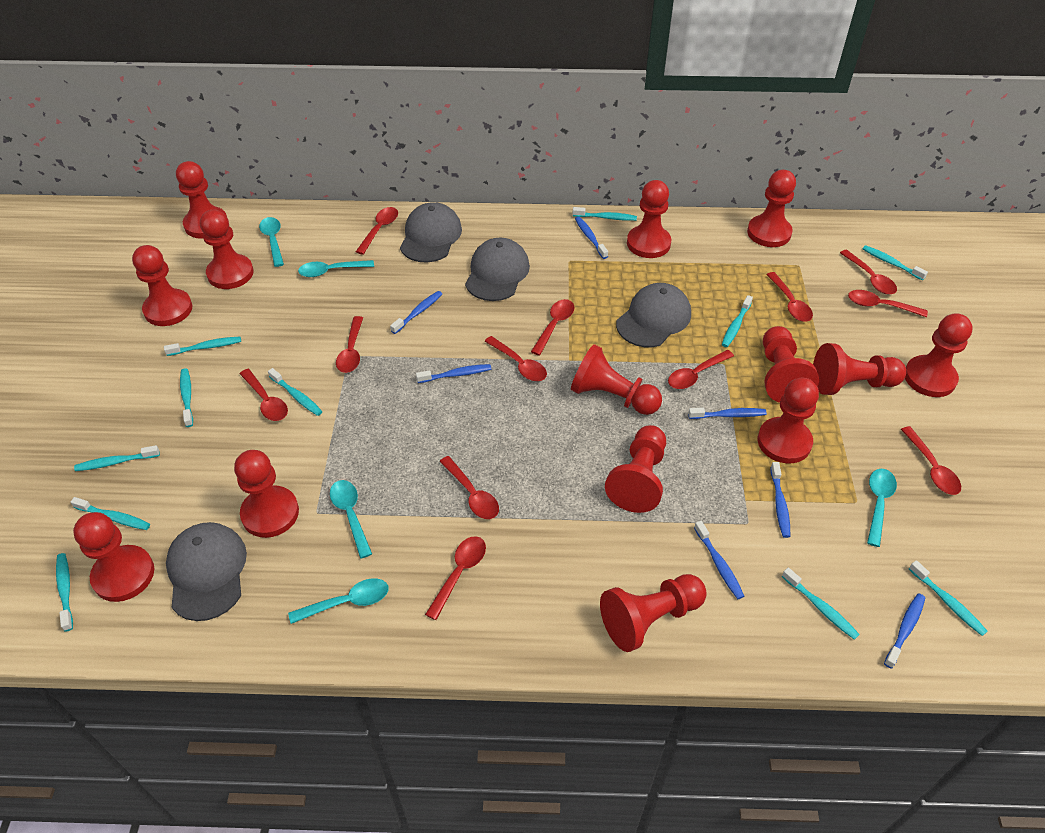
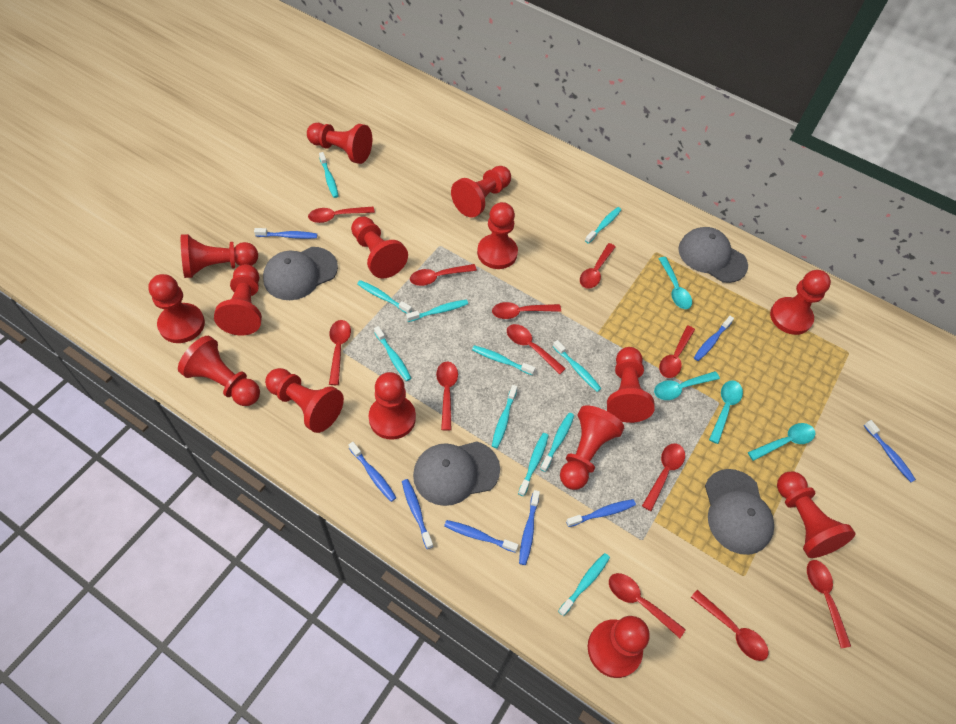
blue toothbrush: [390,291,442,334] [416,364,491,383] [575,217,608,259] [688,408,767,419] [694,521,744,599] [770,462,790,538] [884,593,925,668] = 7 -> [254,228,317,239] [348,442,396,502] [402,479,433,549] [444,520,518,552] [519,490,540,565] [566,499,636,527] [694,316,734,361] [864,420,916,482] = 8
red pawn: [73,512,154,602] [132,245,192,326] [176,161,227,239] [200,210,254,289] [234,450,299,538] [571,344,662,415] [600,574,707,652] [605,425,666,513] [627,180,671,258] [747,170,796,247] [758,378,819,464] [763,326,819,403] [813,343,906,395] [905,313,973,397] = 14 -> [148,274,205,343] [178,336,260,406] [181,234,258,278] [214,264,262,335] [265,368,344,433] [307,123,372,164] [351,217,408,278] [369,372,416,440] [451,166,511,218] [477,202,518,269] [560,405,624,490] [588,616,650,678] [607,347,655,423] [770,270,831,335] [777,471,855,558] = 15
turquoise spoon: [259,217,284,267] [288,578,388,624] [298,260,374,277] [330,480,372,559] [867,469,897,547] = 5 -> [654,371,720,400] [658,257,692,309] [709,380,743,444] [748,423,815,461] = 4

